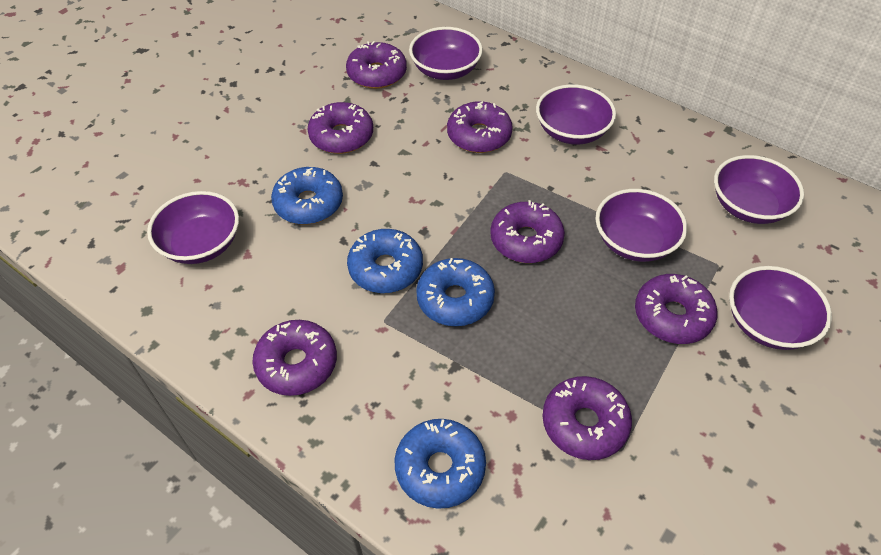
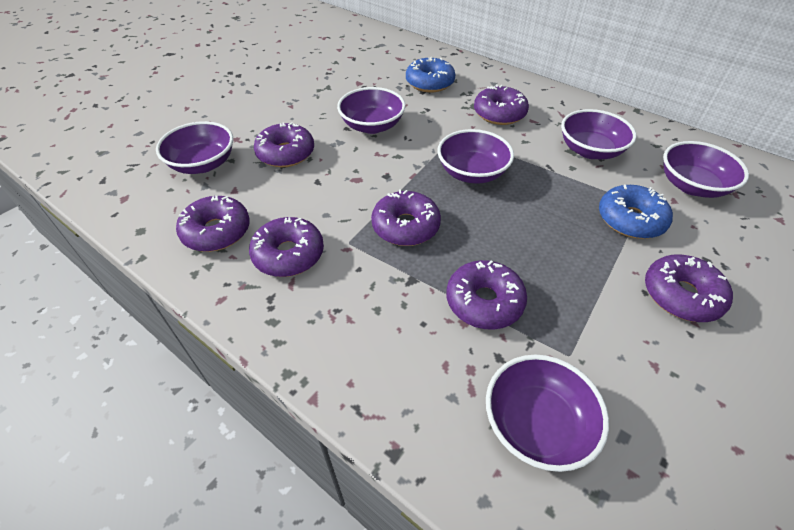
blue donut: [271,167,343,225] [347,229,423,293] [395,419,486,509] [416,258,495,326] = 4 -> [406,57,456,92] [599,185,673,239] = 2

